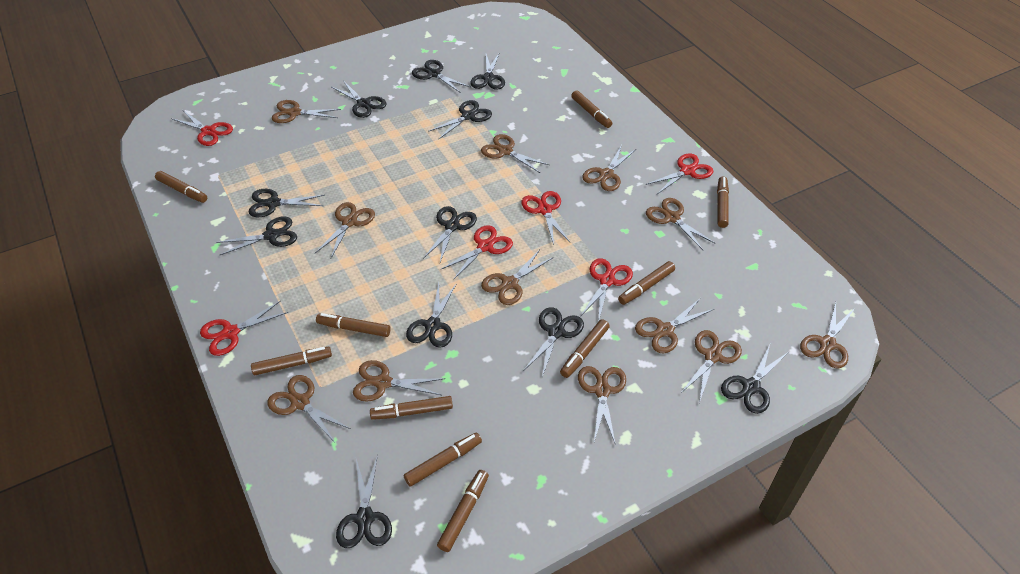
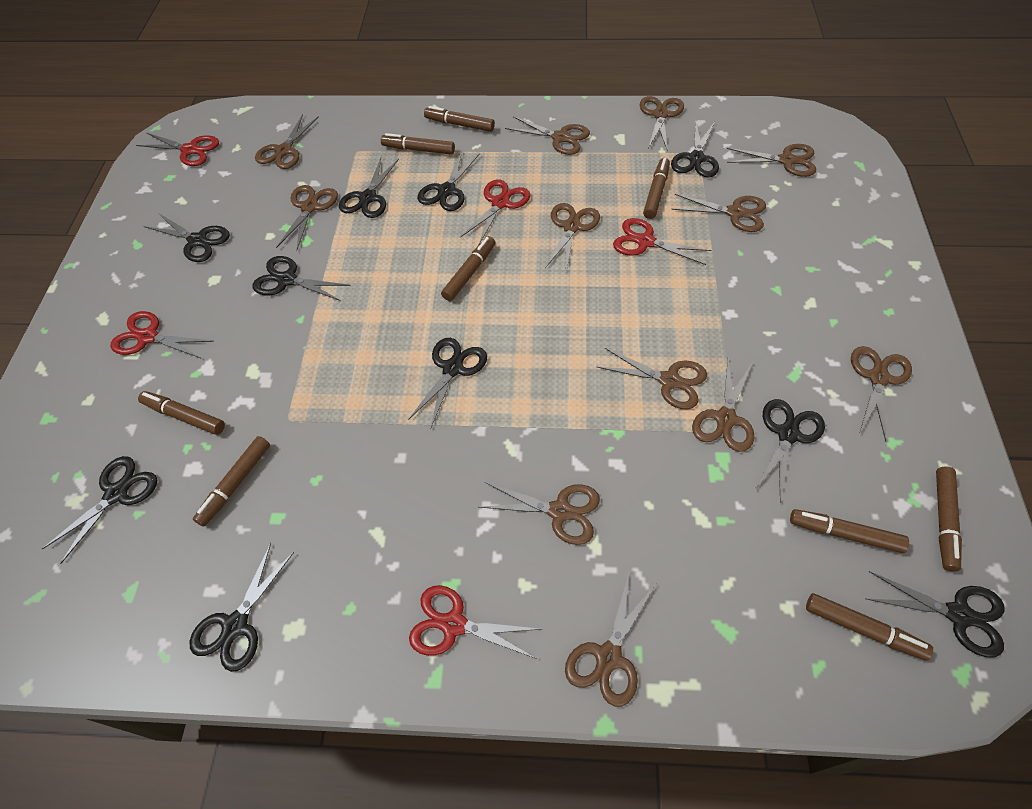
black scissors: [216,216,297,255] [248,189,324,217] [332,80,387,118] [336,455,392,548] [406,283,457,348] [412,60,470,93] [423,206,477,262] [428,100,492,139] [470,52,505,90] [523,307,584,377] [721,344,788,414] = 11 -> [42,456,157,564] [144,213,230,262] [190,543,294,672] [252,256,351,301] [339,158,399,218] [408,338,487,427] [417,151,480,211] [671,120,719,177] [754,399,825,502] [867,571,1004,657] = 10
brown marker: [155,171,207,203] [251,347,332,375] [316,313,391,337] [370,396,453,420] [404,433,482,486] [437,470,489,552] [560,319,610,378] [571,90,612,128] [618,261,675,305] [717,177,729,228] = 10 -> [138,391,225,435] [193,436,270,527] [381,133,455,155] [424,106,495,132] [441,236,495,301] [643,158,670,219] [790,509,909,553] [806,593,933,660] [936,466,962,572] = 9
red scissors: [171,110,233,146] [200,301,288,356] [442,225,513,280] [521,191,571,245] [580,258,633,319] [646,153,713,194] = 6 -> [110,311,214,359] [136,133,219,166] [409,585,541,659] [460,180,530,244] [613,218,712,265] = 5

